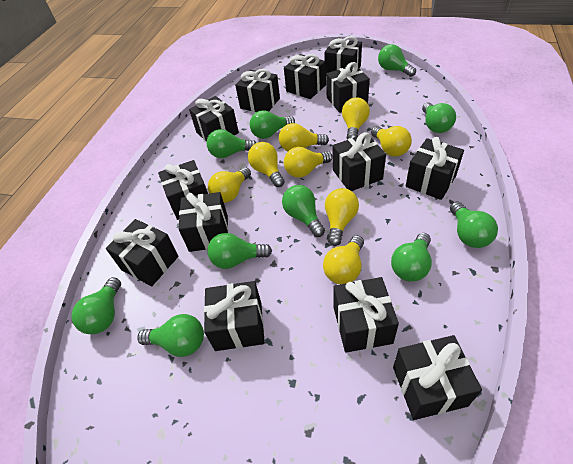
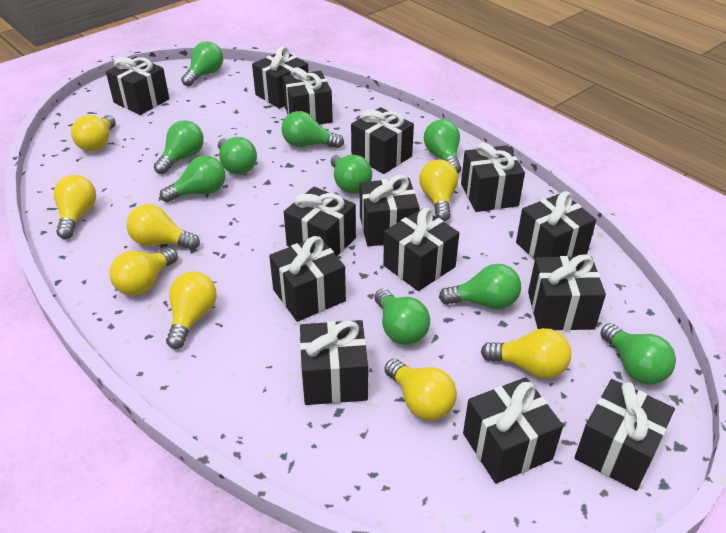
black gift: [106,219,179,287] [158,160,208,220] [178,192,229,252] [189,96,239,142] [204,281,265,351] [235,69,280,112] [284,54,326,99] [324,36,362,73] [326,62,370,113] [333,132,386,191] [333,277,399,353] [393,335,482,420] [405,137,464,200] = 13 -> [106,56,169,115] [252,46,309,109] [269,236,346,322] [282,67,333,125] [284,187,356,256] [300,320,368,405] [351,107,414,174] [360,175,420,246] [383,208,459,291] [461,142,525,212] [463,377,563,484] [516,191,596,260] [528,254,606,331] [575,379,675,491] = 14

